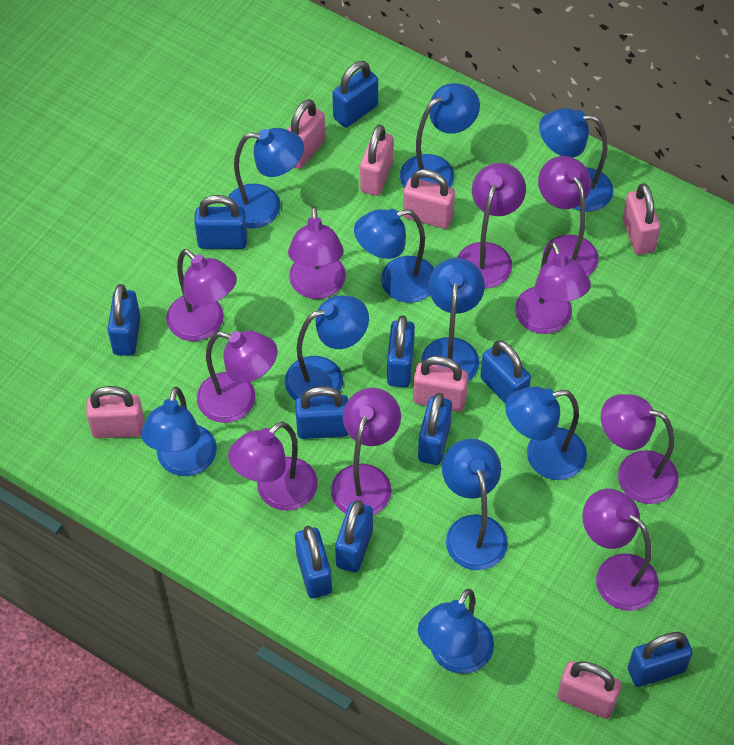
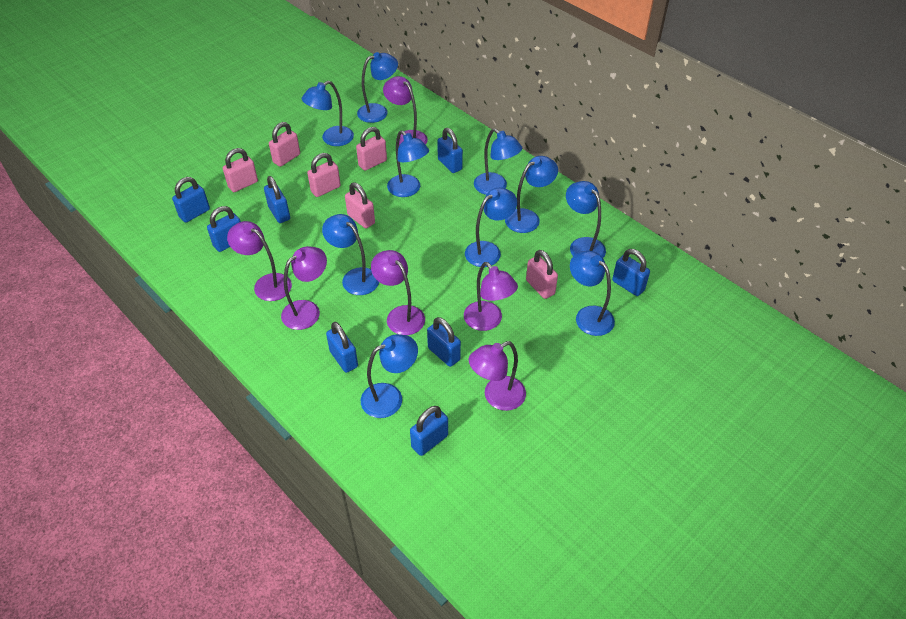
blue padlock: [108,284,141,356] [194,195,247,249] [295,386,348,439] [295,526,332,598] [332,61,378,128] [335,500,373,572] [387,315,415,387] [418,393,452,465] [480,340,531,404] [628,632,693,687] = 10 -> [172,177,210,223] [207,206,241,252] [264,176,290,223] [326,322,358,373] [410,406,448,456] [427,317,461,367] [437,128,463,173] [612,249,650,296] = 8
pink padlock: [86,386,144,438] [287,99,326,169] [360,124,393,196] [403,169,455,229] [413,356,468,412] [557,661,622,719] [623,183,661,255] = 7 -> [223,148,258,192] [269,122,300,167] [307,153,341,197] [345,182,375,228] [356,127,387,171] [526,250,558,299] = 6
purple lamp: [166,249,237,341] [197,331,277,423] [228,422,318,511] [288,206,346,299] [331,388,401,515] [457,163,526,288] [515,242,591,334] [538,156,599,276] [583,489,659,611] [601,394,679,504] = 10 -> [227,221,292,301] [281,246,327,330] [371,250,425,335] [383,76,428,145] [464,262,518,331] [469,341,526,411] = 6

